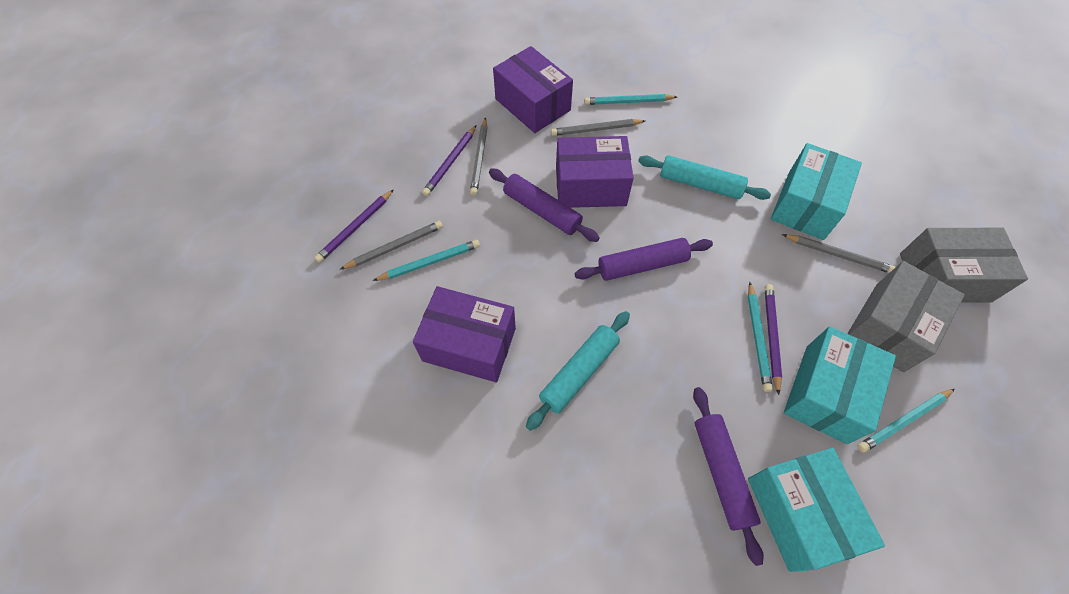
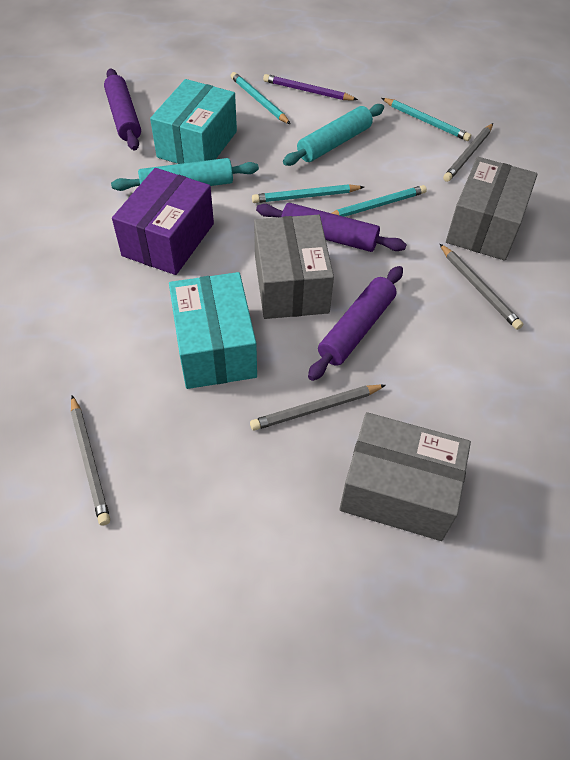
grey box: [847,261,965,372] [900,228,1028,303] = 2 -> [254,215,334,319] [340,412,471,541] [446,157,538,261] = 3
purple box: [413,286,516,383] [493,46,573,133] [556,136,633,208] = 3 -> [112,168,214,275] = 1
purple pencil: [314,189,394,263] [422,126,476,196] [765,284,782,395] = 3 -> [263,74,358,100] = 1
turquoise box: [748,448,885,572] [771,143,862,240] [784,326,896,444] = 3 -> [150,79,237,164] [169,272,257,389] = 2

